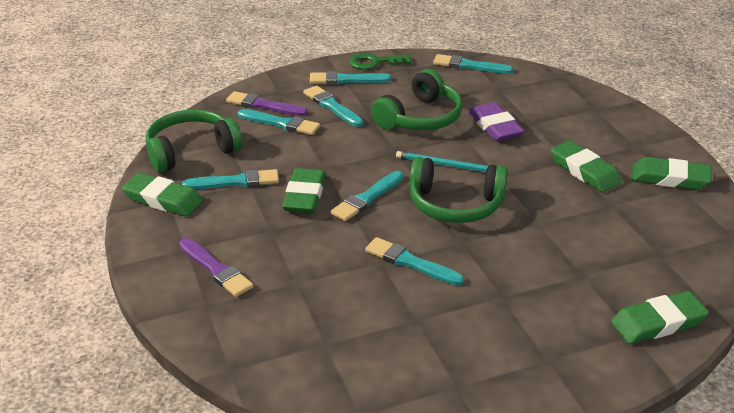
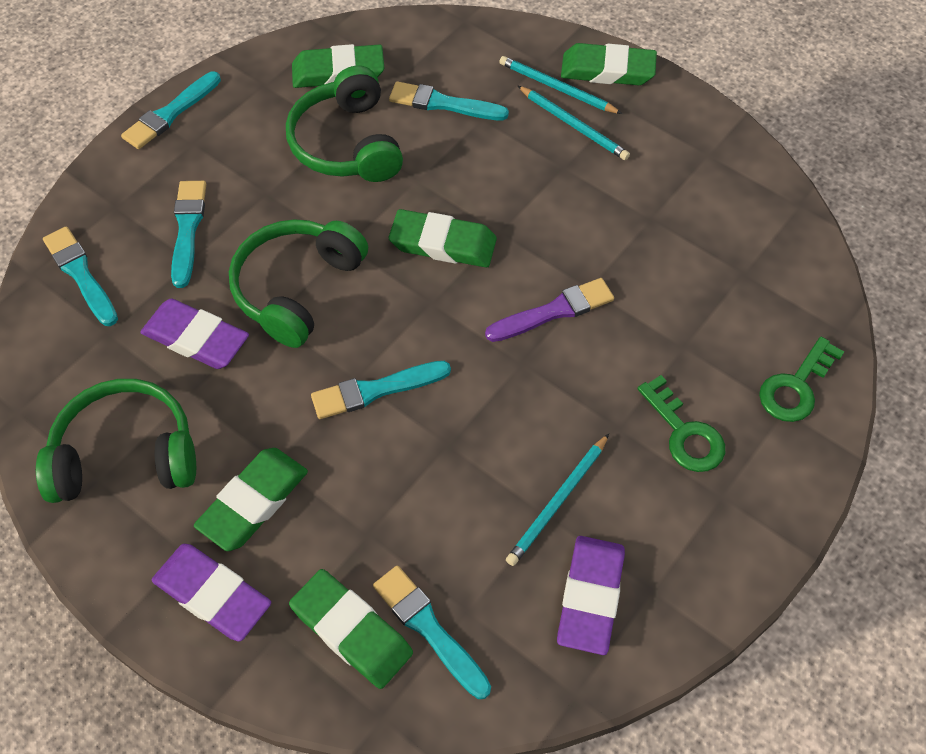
green key: [349,53,411,70] = 1 -> [637,375,725,472] [759,337,844,422] = 2
purple brush: [179,238,254,297] [226,91,308,116] = 2 -> [485,278,614,342] = 1
purple eraser: [468,102,524,141] = 1 -> [140,298,249,369] [152,544,271,642] [557,536,625,655] = 3
turquoise brush: [182,169,279,189] [238,109,320,135] [303,85,363,127] [310,71,391,84] [331,171,403,221] [365,237,464,286] [433,54,514,74] = 7 -> [43,226,118,326] [121,72,221,149] [171,181,206,288] [311,361,451,419] [373,565,491,699] [389,82,509,120] = 6
turquoise pencil: [396,151,488,172] = 1 -> [499,56,622,114] [506,434,609,566] [518,86,630,160] = 3

